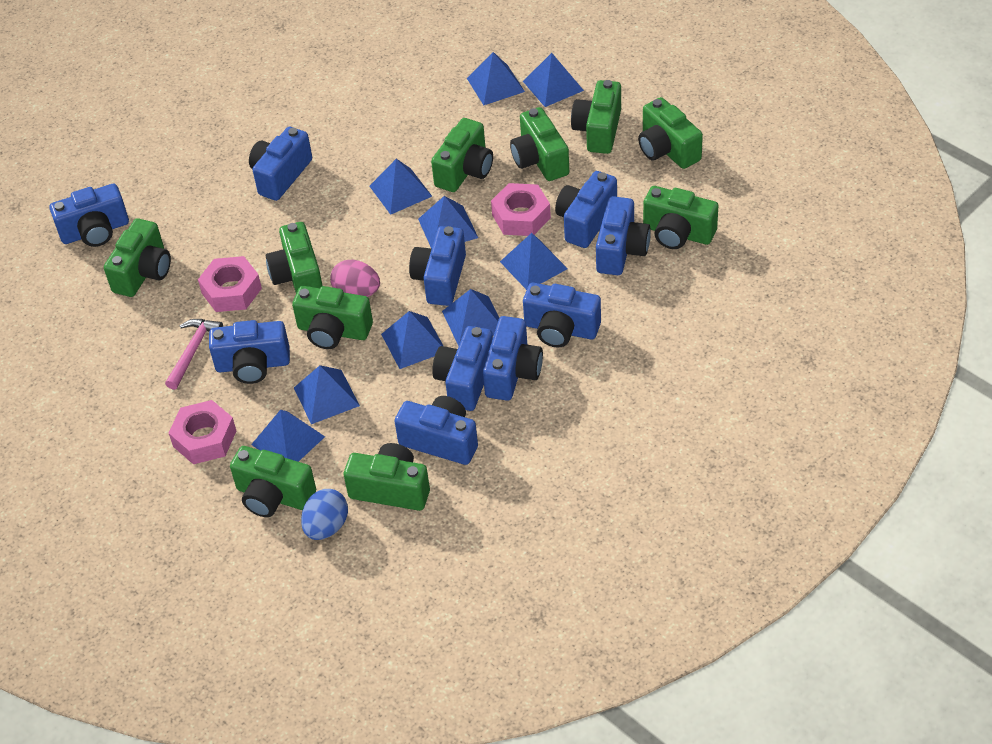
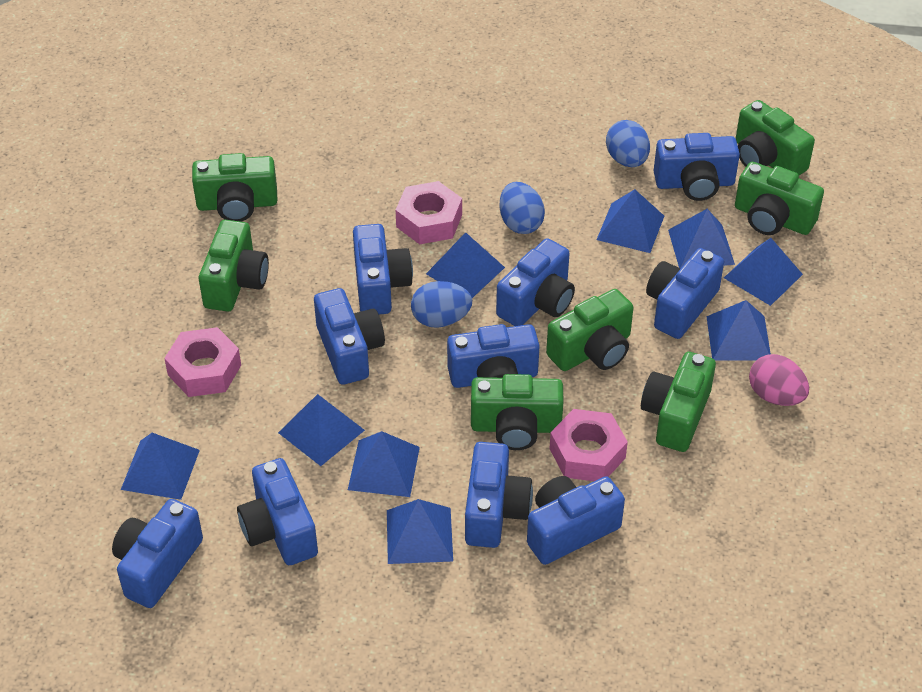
blue egg: [301,489,348,540] = 1 -> [411,281,472,328] [499,182,545,234] [606,120,650,167] = 3
green camera: [104,218,171,297] [230,446,316,517] [266,222,323,293] [292,286,373,349] [344,443,430,511] [431,118,493,192] [510,107,569,181] [571,80,621,154] [638,97,703,169] [643,186,719,249] = 10 -> [192,153,277,222] [199,220,269,312] [471,374,563,450] [546,289,633,371] [641,352,716,452] [735,162,824,235] [736,100,815,175] = 7
pink hammer: [165,319,223,390] = 1 -> none = 0

